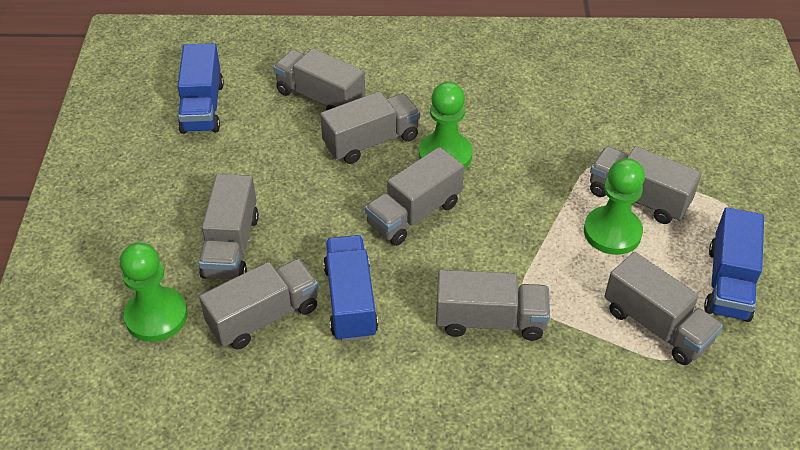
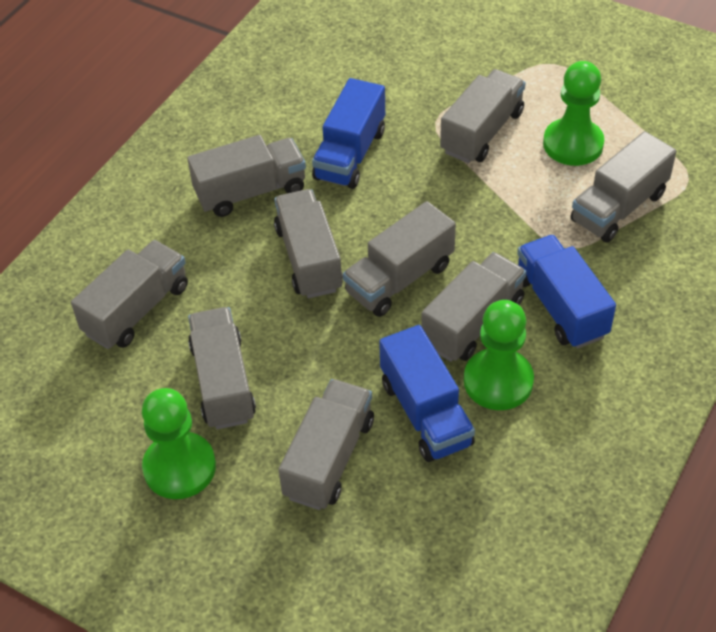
grey truck: [198,174,259,279] [199,259,318,349] [273,48,365,110] [320,91,420,164] [365,147,464,246] [436,270,550,341] [590,146,702,224] [604,252,723,365] = 8 -> [71,240,188,349] [187,135,306,217] [188,307,256,429] [274,189,343,298] [278,379,374,510] [343,201,456,317] [421,252,526,362] [440,69,525,163] [570,131,677,242] = 9

